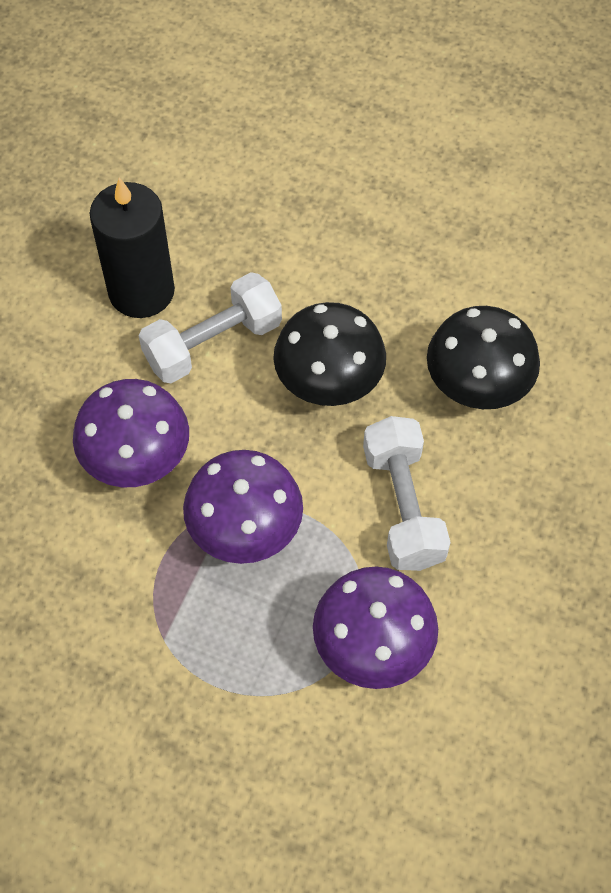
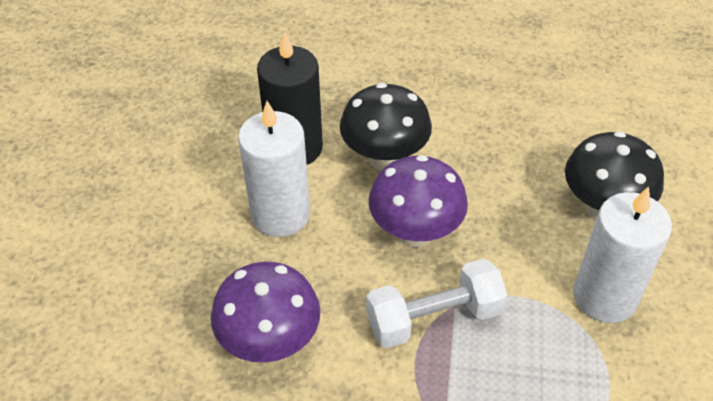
purple mushroom: [73,379,189,487] [183,450,303,564] [313,567,438,689] = 3 -> [211,262,321,363] [369,155,468,248] = 2
white candle: none = 0 -> [238,101,310,237] [573,186,672,323] = 2
white dumbbell: [138,272,282,383] [363,416,451,571] = 2 -> [366,259,508,348] = 1

